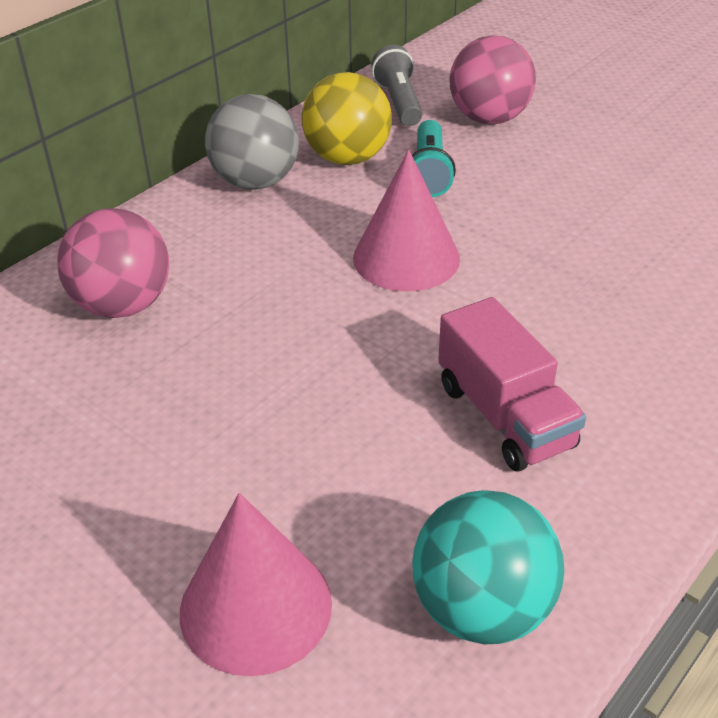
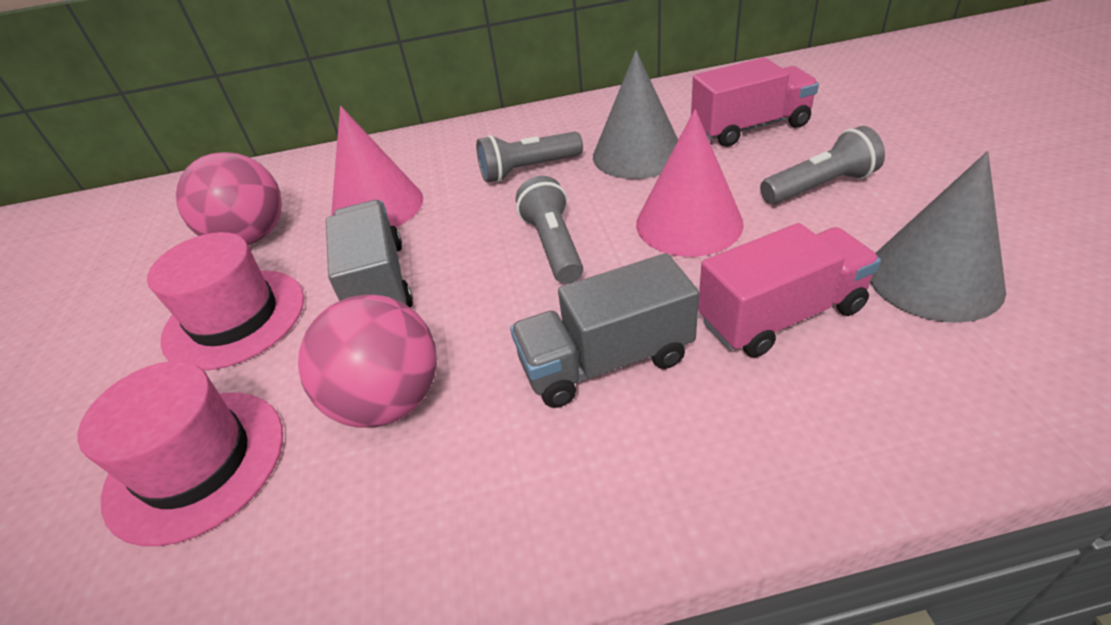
grey ball: [205,94,299,190] = 1 -> none = 0
grey cone: none = 0 -> [593,50,678,179] [870,151,1006,323] = 2
grey flashlight: [371,45,422,126] = 1 -> [476,132,583,183] [516,176,583,284] [760,126,885,204] = 3
grey truck: none = 0 -> [326,200,413,308] [510,253,699,408] = 2
pink hat: none = 0 -> [78,361,283,546] [147,232,304,371] = 2
pink truck: [438,297,586,472] = 1 -> [691,57,819,147] [698,223,881,358] = 2
turquoise ball: [412,490,564,645] = 1 -> none = 0
turquoise flashlight: [412,120,456,197] = 1 -> none = 0
yellow ball: [302,72,392,165] = 1 -> none = 0

